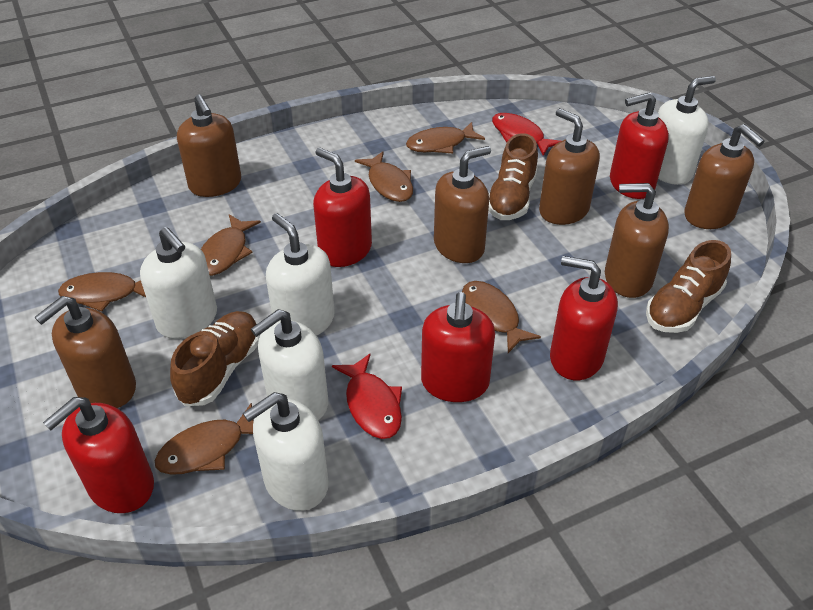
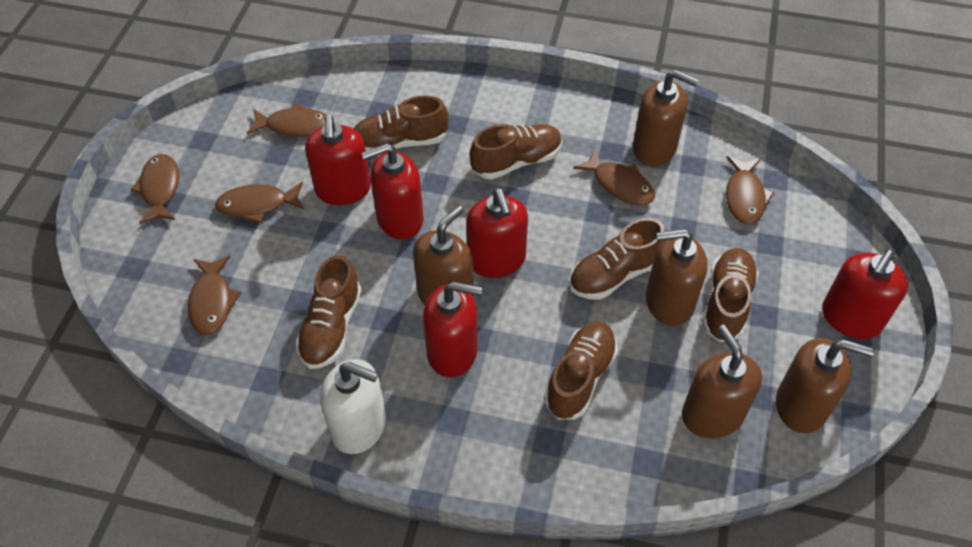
brown shoe: [170,311,260,406] [488,133,538,220] [646,240,731,333] = 3 -> [295,255,362,369] [353,95,449,151] [470,124,562,179] [544,321,618,420] [569,218,666,300] [702,248,759,342] = 6
brown soap dispenser: [35,296,136,408] [177,94,241,197] [434,146,491,263] [539,108,600,225] [605,183,669,298] [684,124,765,229] = 6 -> [413,205,474,305] [633,70,699,166] [646,229,708,326] [682,325,762,438] [776,338,875,433] = 5
red fish: [332,354,402,439] [492,113,560,156] = 2 -> none = 0
white soap dispenser: [140,227,217,339] [243,392,329,511] [251,309,328,420] [266,213,335,336] [658,76,716,185] = 5 -> [320,359,386,454] = 1

